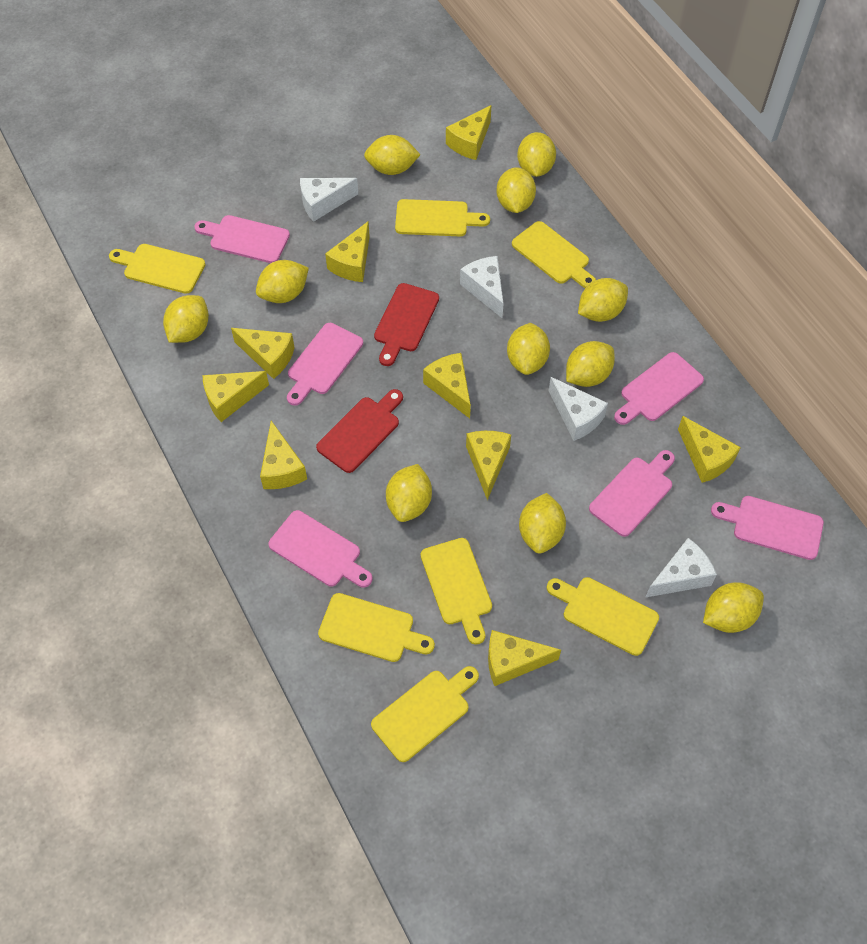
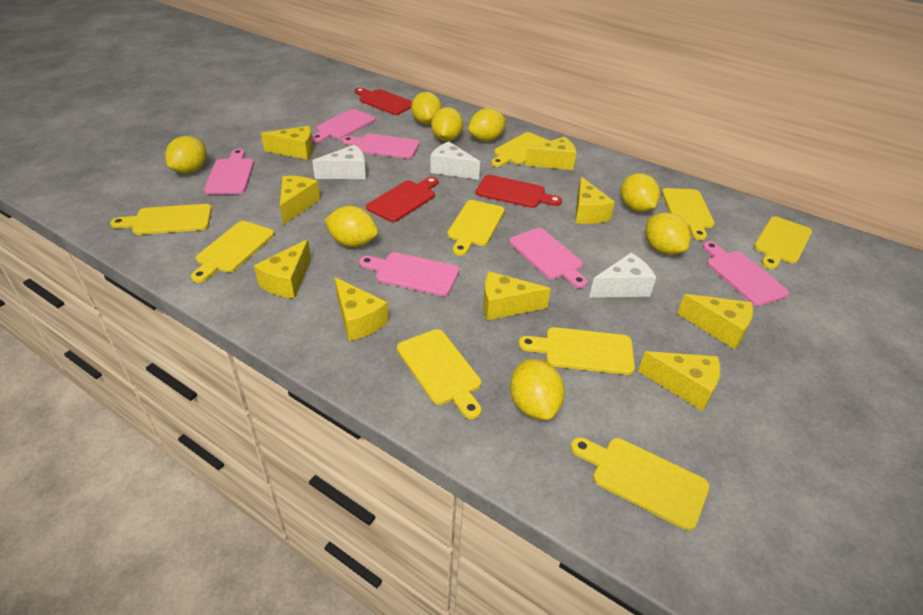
red cutting board: [316,389,403,473] [374,283,439,366] = 2 -> [355,88,412,115] [366,177,438,222] [476,175,562,208] = 3
white cheese: [300,178,358,222] [460,256,504,318] [548,377,608,441] [645,538,717,598] = 4 -> [312,145,366,179] [431,142,480,180] [589,253,656,298] = 3
yellow cutting board: [109,244,206,294] [318,593,435,662] [371,666,479,762] [395,199,490,236] [421,538,492,645] [512,221,596,288] [547,577,659,656] = 7 -> [110,204,212,235] [191,221,274,283] [397,329,481,419] [447,200,505,256] [491,132,549,167] [519,327,635,375] [570,437,710,530] [662,188,715,240] [754,216,812,269] = 9
yellow lemon: [163,295,209,343] [256,260,309,303] [364,135,420,175] [386,464,432,522] [496,167,536,213] [507,323,550,375] [517,132,556,177] [519,493,566,554] [566,341,615,387] [578,278,628,322] [703,582,764,633] = 11 -> [165,136,207,174] [324,206,378,247] [411,92,442,125] [431,107,463,141] [468,108,506,141] [510,359,565,420] [620,173,660,212] [645,212,691,255] = 8

